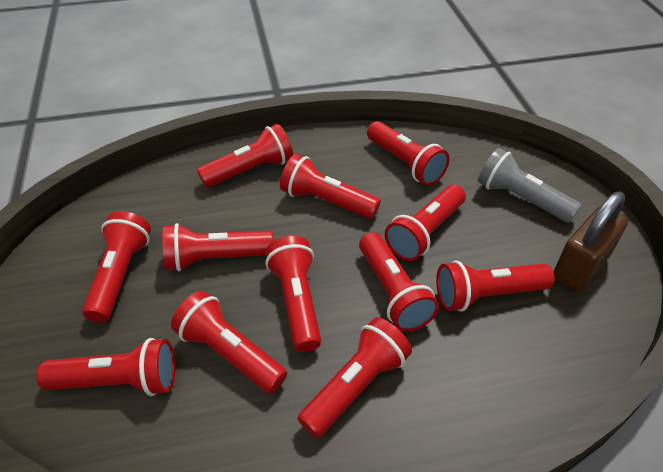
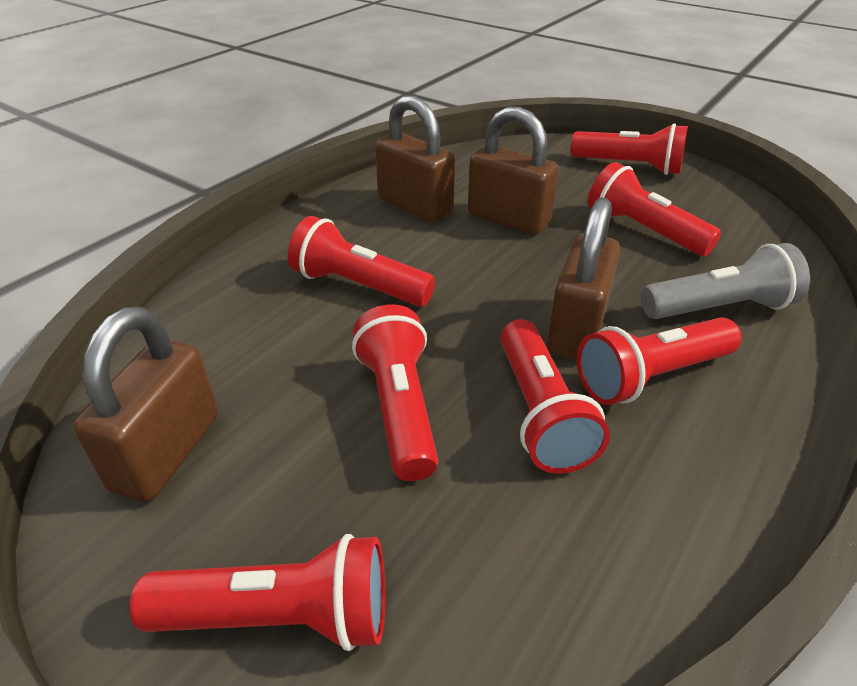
brown padlock: [553,192,628,292] = 1 -> [72,307,218,502] [375,95,455,222] [468,107,559,235] [547,197,620,359] = 4
red flashlight: [36,338,175,396] [82,211,151,322] [162,223,274,271] [171,291,287,394] [197,124,293,188] [266,236,321,352] [280,154,381,219] [298,317,412,438] [359,232,439,332] [367,121,449,186] [385,184,466,261] [436,260,555,311] = 12 -> [129,534,385,651] [288,216,435,307] [352,304,438,481] [500,319,610,474] [571,123,688,175] [577,317,742,405] [588,162,721,256] = 7

